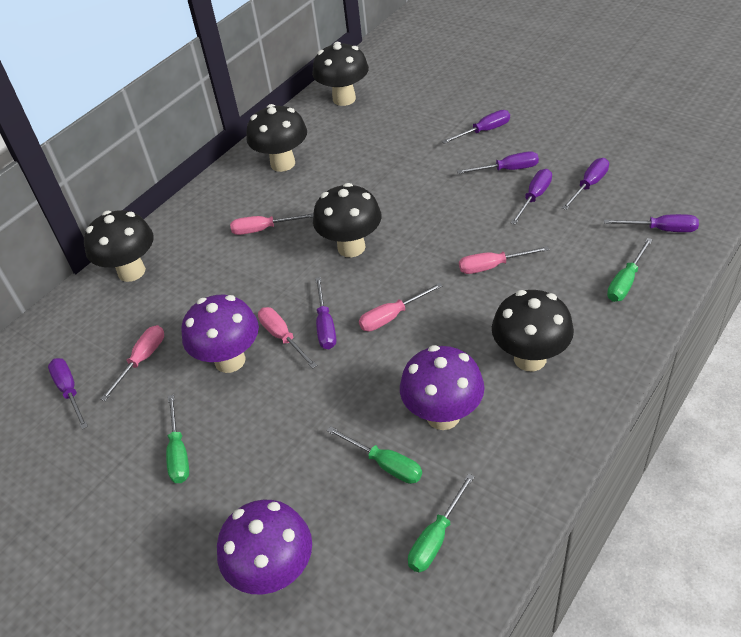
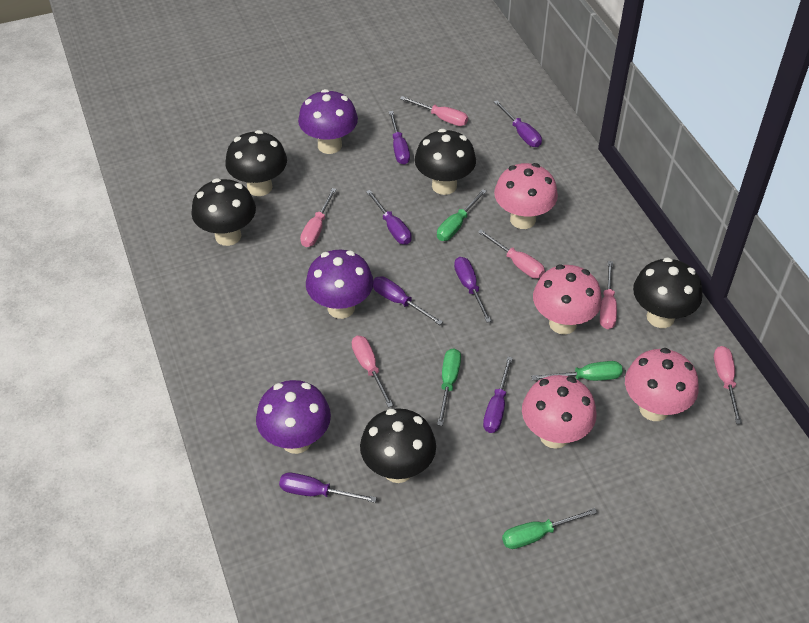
pink mushroom: none = 0 -> [494,163,558,229] [522,375,596,449] [533,264,602,335] [625,348,699,421] = 4
pink screwdriver: [101,325,164,401] [230,213,314,235] [258,307,317,369] [359,283,443,331] [459,246,549,274] = 5 -> [300,188,337,247] [352,336,393,408] [400,96,468,126] [478,230,545,278] [600,261,617,329] [714,346,742,424] = 6

